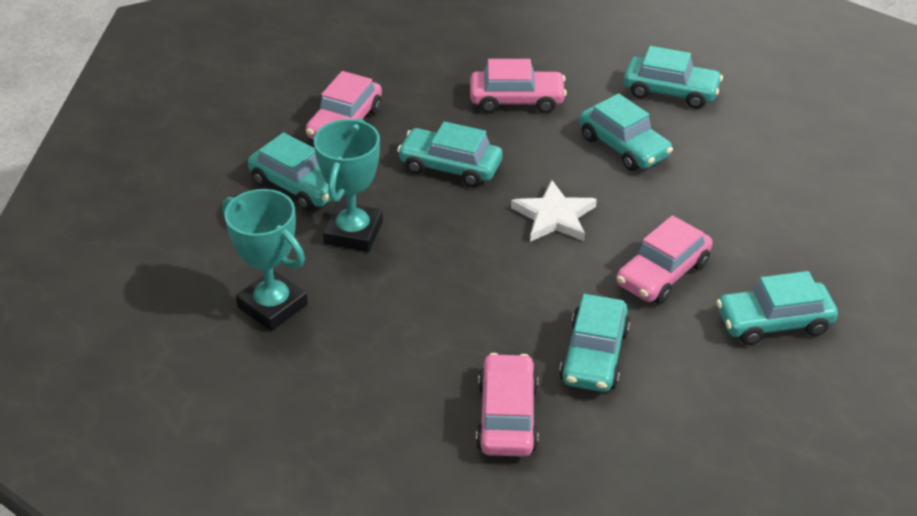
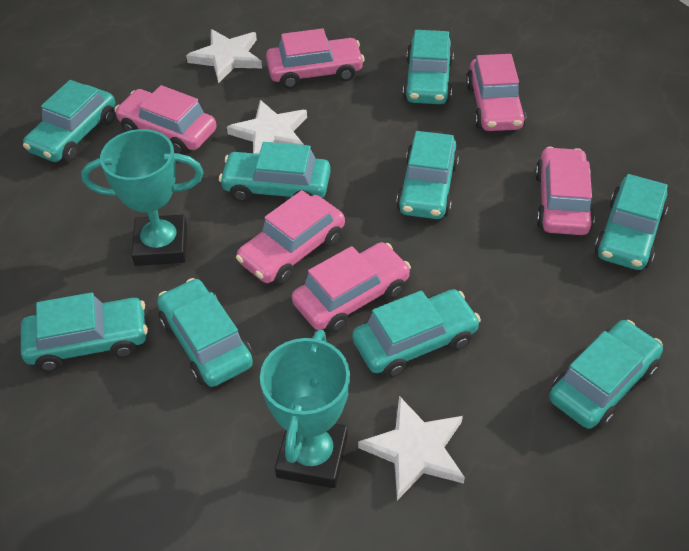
pink car: [306,71,382,139] [470,59,567,113] [476,353,538,457] [616,215,713,304] = 4 -> [115,85,216,155] [236,190,345,285] [266,28,365,89] [292,242,411,333] [466,54,526,131] [535,147,595,235] = 6
turquoise car: [248,132,337,211] [397,121,503,187] [559,294,630,392] [580,93,673,171] [624,46,723,109] [716,271,838,345] = 6 -> [21,292,148,372] [23,80,115,162] [157,278,253,387] [219,142,331,202] [352,289,481,378] [396,131,459,219] [403,30,454,104] [549,320,663,429] [595,174,668,270] = 9
white star: [511,180,597,242] = 1 -> [186,29,262,83] [227,100,307,154] [358,396,465,500] = 3

